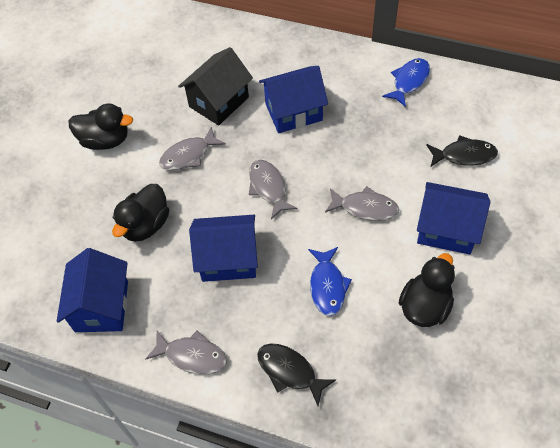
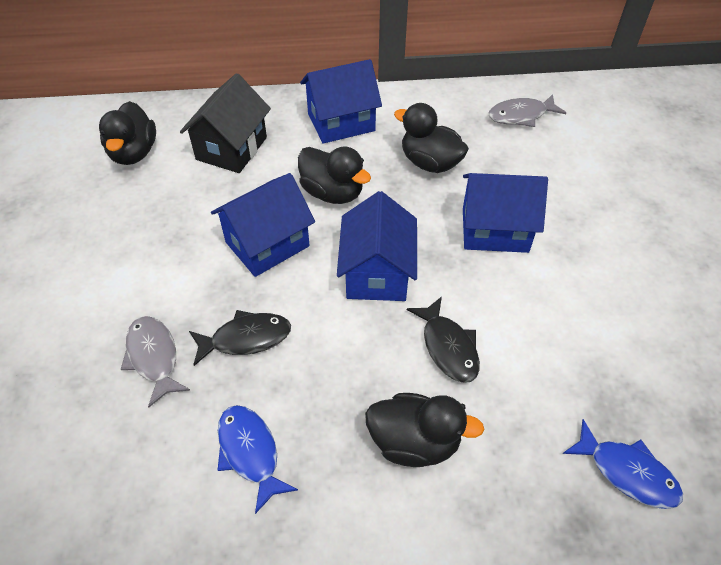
black duck: [68,103,133,150] [112,184,169,242] [399,253,455,327] = 3 -> [99,101,156,165] [298,146,371,204] [365,393,484,467] [394,103,469,173] = 4
grey fish: [145,330,227,374] [159,127,226,170] [249,160,298,219] [325,186,399,221] = 4 -> [121,316,190,408] [488,94,566,127] = 2

